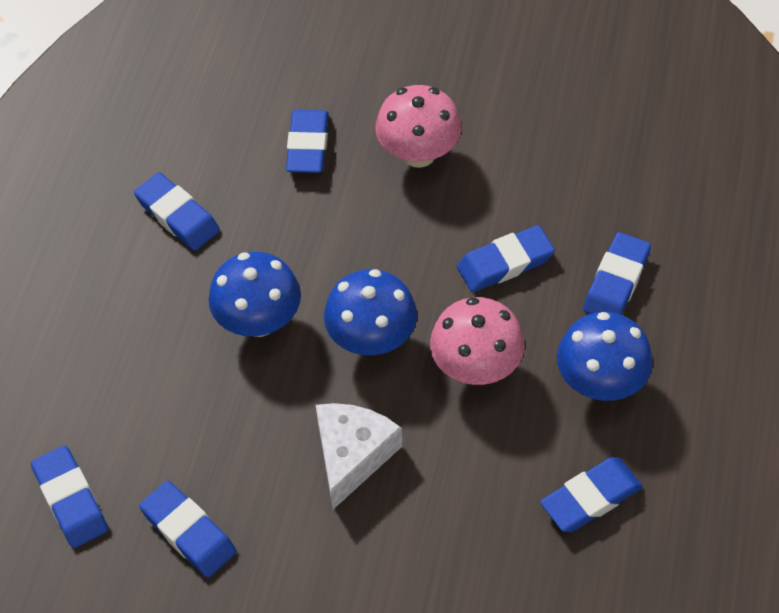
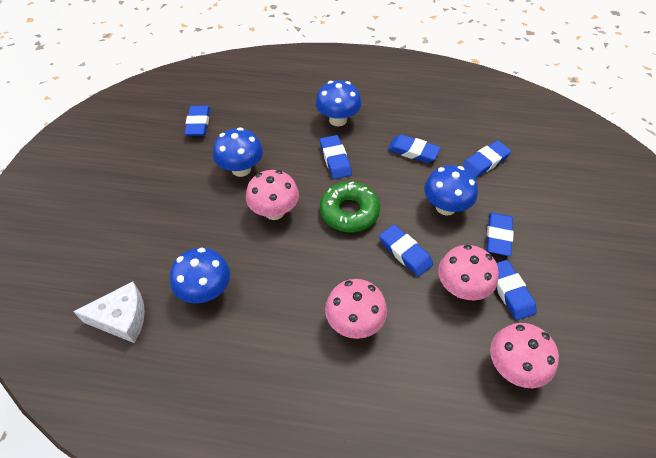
blue mushroom: [208,252,301,337] [324,269,417,355] [557,312,653,401] = 3 -> [170,248,230,303] [213,127,263,177] [316,80,362,126] [424,165,478,216] = 4
green donut: none = 0 -> [320,181,380,233] = 1
pink mushroom: [375,85,462,168] [430,297,525,385] = 2 -> [246,170,299,220] [325,279,387,339] [438,245,499,300] [490,323,559,388] = 4

